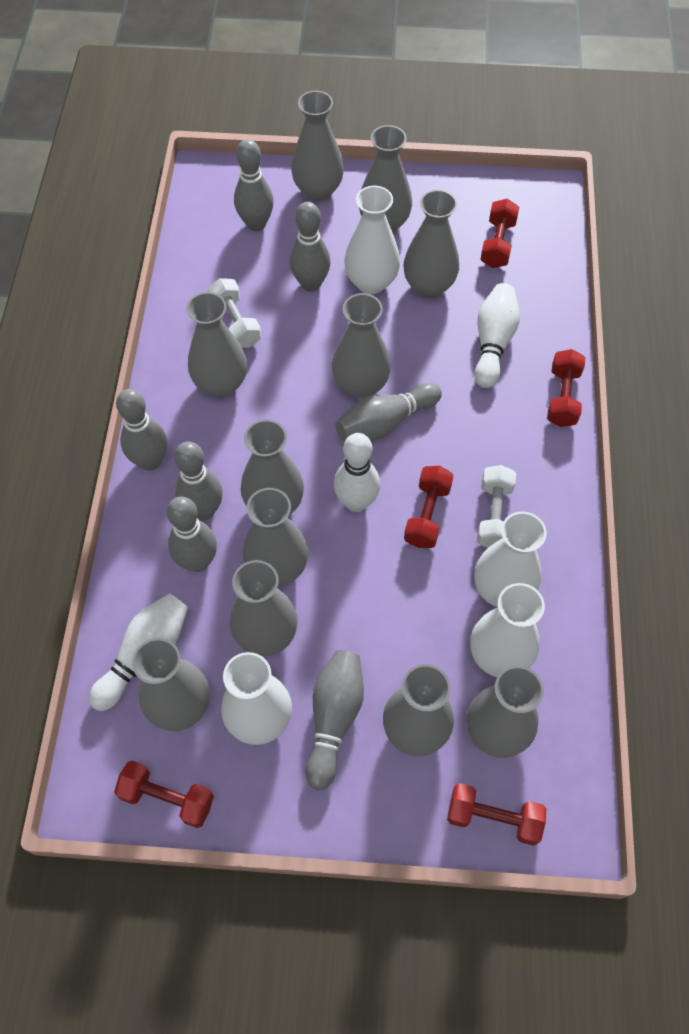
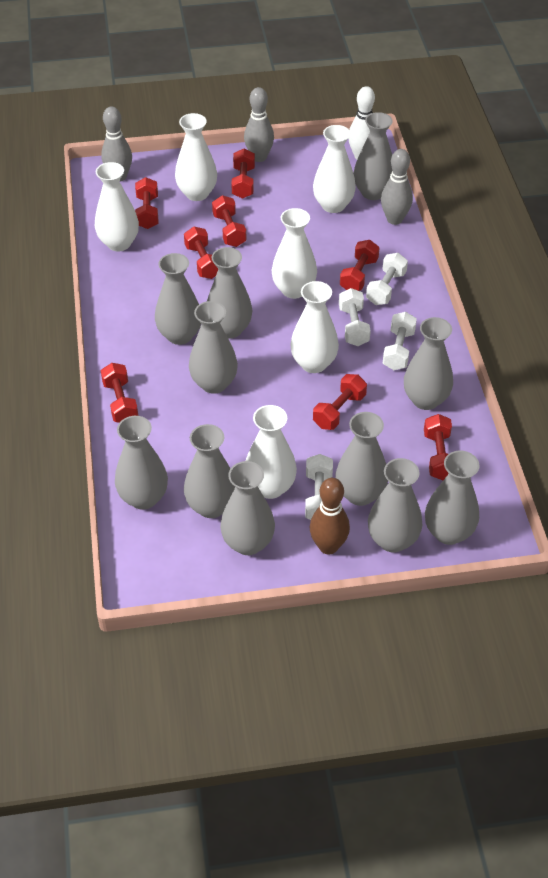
brown bowling pin: none = 0 -> [310,478,350,555] = 1
grey bowling pin: [116,389,167,471] [167,497,217,572] [174,442,222,520] [234,139,274,232] [290,202,331,292] [305,650,364,790] [335,382,442,441] = 7 -> [101,106,132,181] [244,87,274,162] [381,149,413,225] = 3
red dumbbell: [114,761,214,828] [404,466,454,548] [447,783,546,846] [480,199,519,268] [547,349,585,427] = 5 -> [101,363,138,423] [135,177,158,229] [184,226,218,279] [212,195,247,247] [231,149,255,199] [313,374,367,430] [340,240,380,291] [424,414,452,480] = 8
white bowling pin: [89,593,188,711] [334,433,380,512] [475,283,520,388] = 3 -> [348,86,375,159] = 1
white dumbbell: [208,278,261,348] [477,465,516,548] = 2 -> [305,454,333,520] [339,288,371,346] [366,253,408,305] [383,312,417,370] = 4
white vase: [221,652,292,745] [344,186,400,294] [471,583,545,677] [475,512,547,607] = 4 -> [95,162,139,251] [175,113,217,201] [246,405,297,499] [272,208,317,299] [290,281,339,373] [313,125,356,213] = 6

